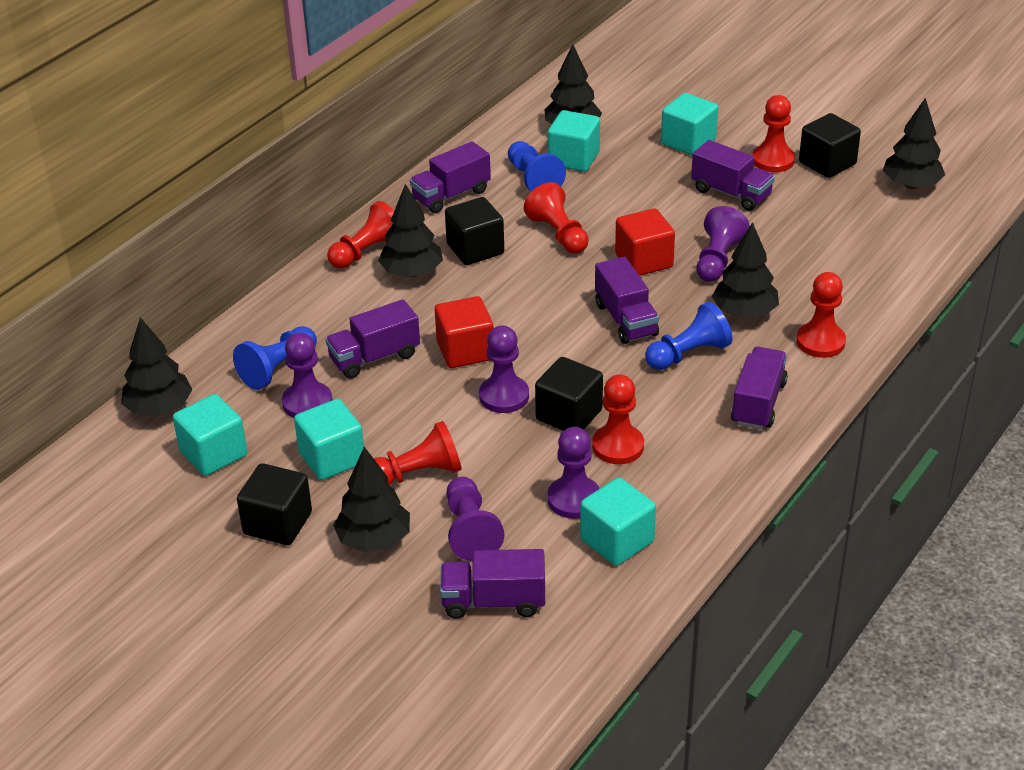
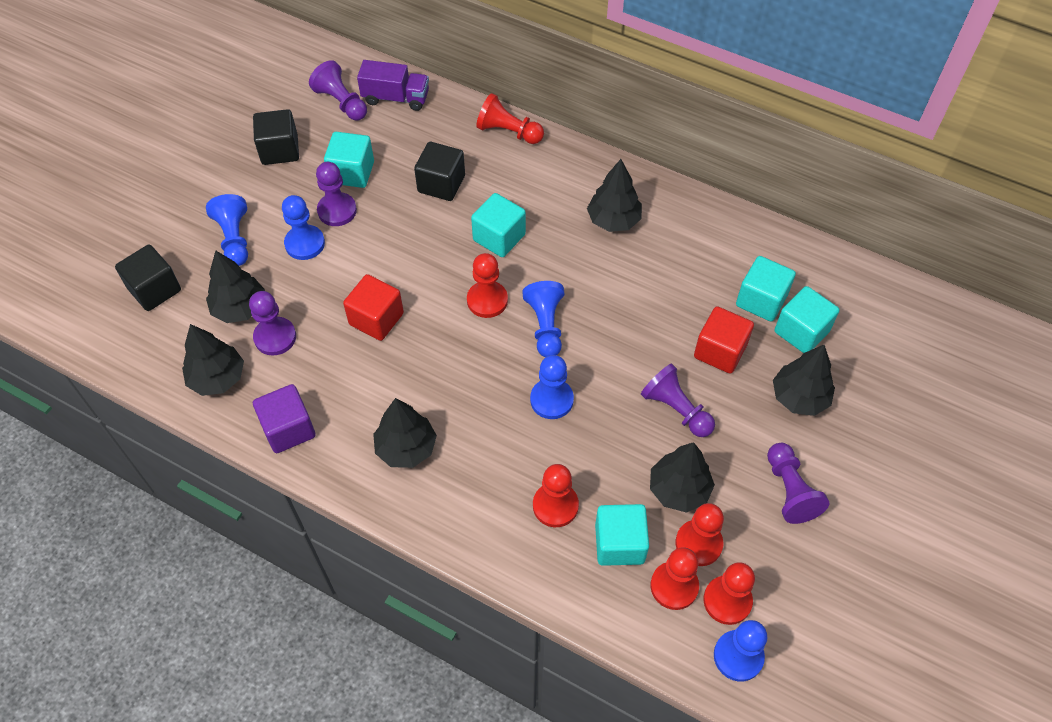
black cube: [237,463,312,545] [445,197,504,265] [535,357,603,431] [799,113,861,178] = 4 -> [115,245,181,311] [253,109,299,165] [414,142,465,201] = 3
blue pawn: [233,326,317,390] [508,141,566,192] [645,302,733,370] = 3 -> [206,194,248,266] [282,195,325,260] [522,281,564,357] [530,355,574,419] [714,620,768,682] = 5
purple cube: none = 0 -> [253,384,316,453] = 1
purple truck: [325,299,420,379] [410,141,491,213] [440,549,545,619] [595,257,659,344] [691,140,775,211] [731,347,788,430] = 6 -> [357,60,429,111] = 1

